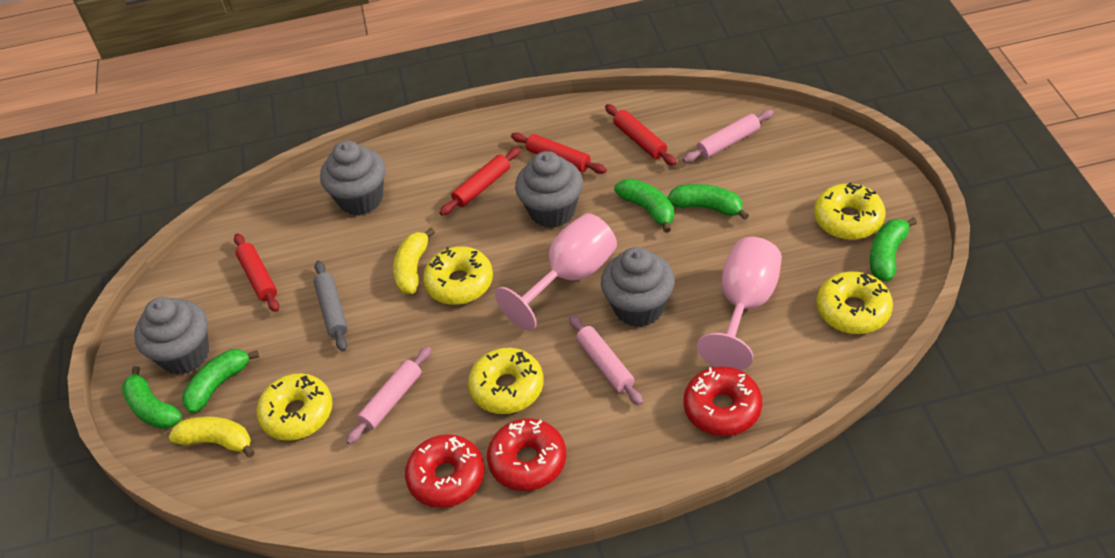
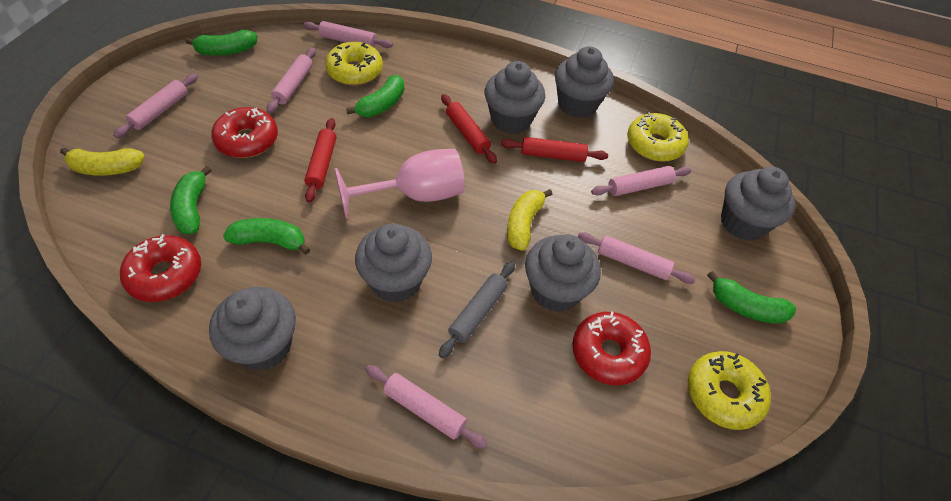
grey cupcake: [134,297,209,375] [320,141,385,215] [515,151,583,228] [601,247,675,327] = 4 -> [209,287,296,371] [355,223,432,302] [485,61,545,134] [525,234,601,312] [555,46,614,118] [721,167,795,241] = 6
pink goblet: [495,213,617,331] [697,237,782,370] = 2 -> [335,149,465,219] = 1
pink rolling pin: [346,347,431,445] [569,315,643,406] [683,110,774,163] = 3 -> [113,74,198,138] [267,48,316,113] [303,21,393,48] [365,365,487,449] [578,232,696,284] [591,166,691,196] = 6
red rolling pin: [234,233,279,312] [440,147,521,216] [511,132,607,174] [605,104,676,166] = 4 -> [305,118,336,203] [441,94,497,164] [501,137,608,162] = 3
yellow donut: [256,373,333,441] [423,246,493,305] [468,348,544,414] [814,183,885,240] [817,271,893,334] = 5 -> [325,42,383,85] [627,112,689,162] [688,351,771,430] = 3

